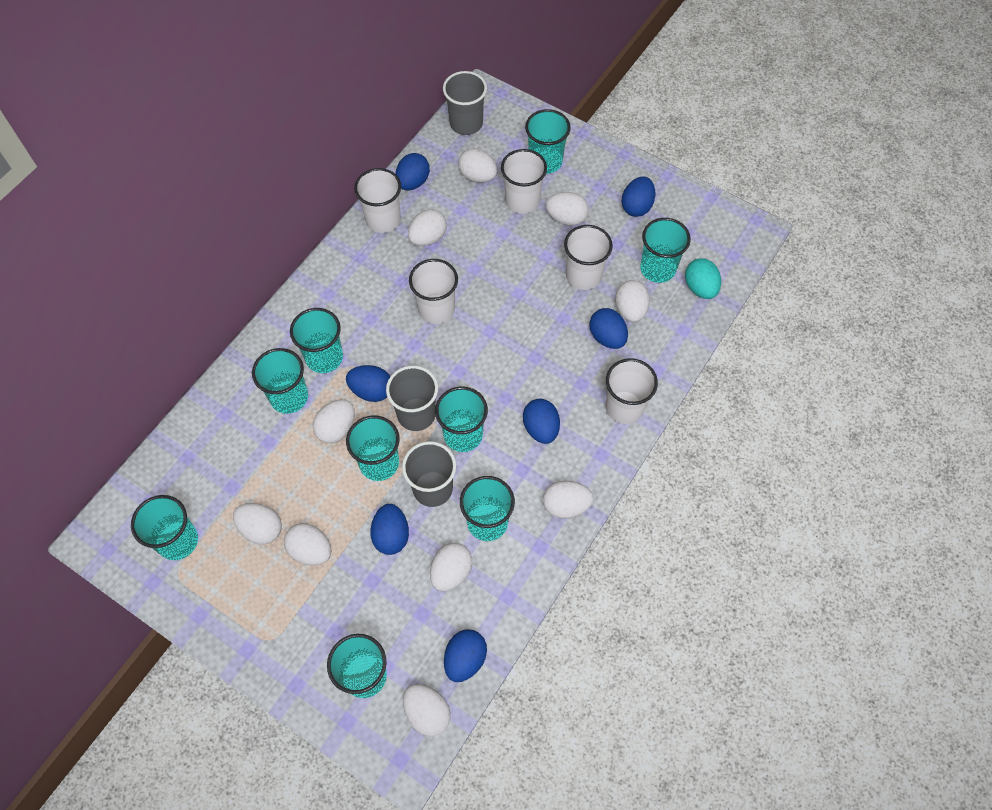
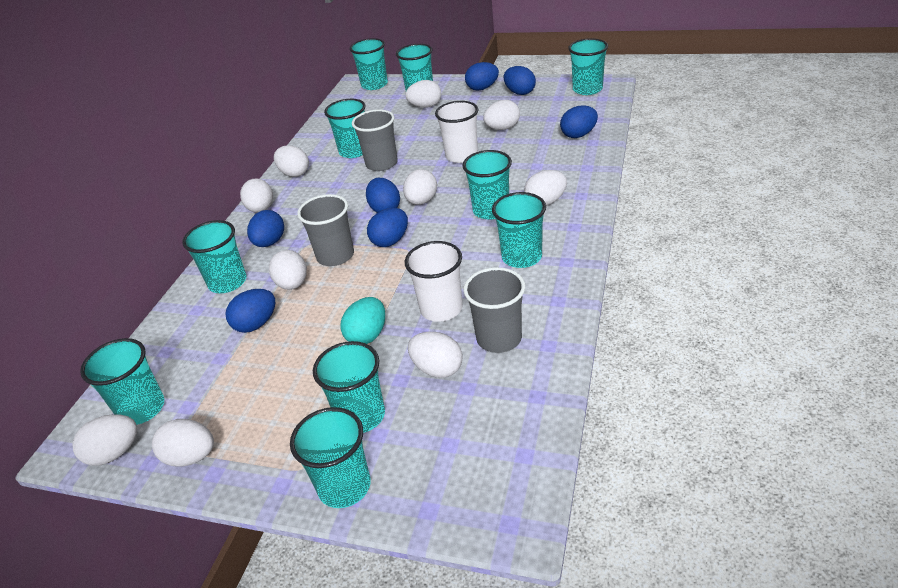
turquoise cup: [131,495,198,560] [252,348,308,414] [290,308,343,373] [327,634,387,698] [346,415,399,481] [435,387,488,452] [460,476,515,541] [525,109,571,174] [640,218,691,283] = 9 -> [80,338,164,425] [182,220,246,293] [290,407,371,508] [313,341,385,433] [324,99,366,158] [350,38,388,90] [396,44,433,91] [462,150,512,220] [492,192,546,268] [568,38,608,95] = 10
white cup: [354,168,401,233] [409,259,458,324] [501,149,547,214] [564,225,613,290] [606,358,658,424] = 5 -> [405,241,463,322] [435,101,478,163] = 2

